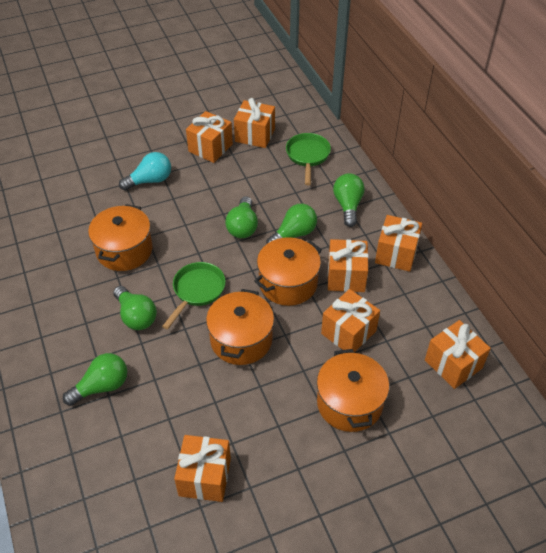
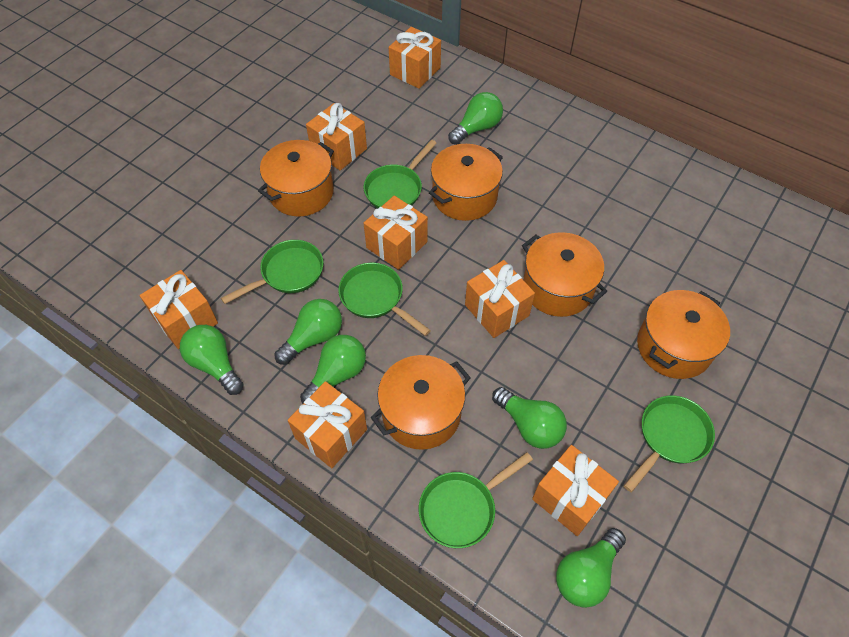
green light bulb: [63,353,127,406] [113,286,157,330] [225,196,258,238] [266,204,317,244] [333,173,365,227] = 5 -> [180,325,244,395] [274,299,342,365] [300,335,366,404] [448,92,503,145] [492,387,567,449] [556,528,626,608] = 6
green pan: [162,262,226,329] [286,133,331,185] = 2 -> [221,240,323,304] [338,263,431,336] [364,140,436,208] [419,452,533,548] [624,395,715,492] = 5
orange pot: [88,204,153,271] [206,289,274,365] [254,237,322,306] [317,349,389,432] = 4 -> [258,140,334,216] [371,355,471,450] [429,144,503,221] [522,232,607,317] [637,290,730,379] = 5
turquoise light bulb: [119,152,171,191] = 1 -> none = 0

